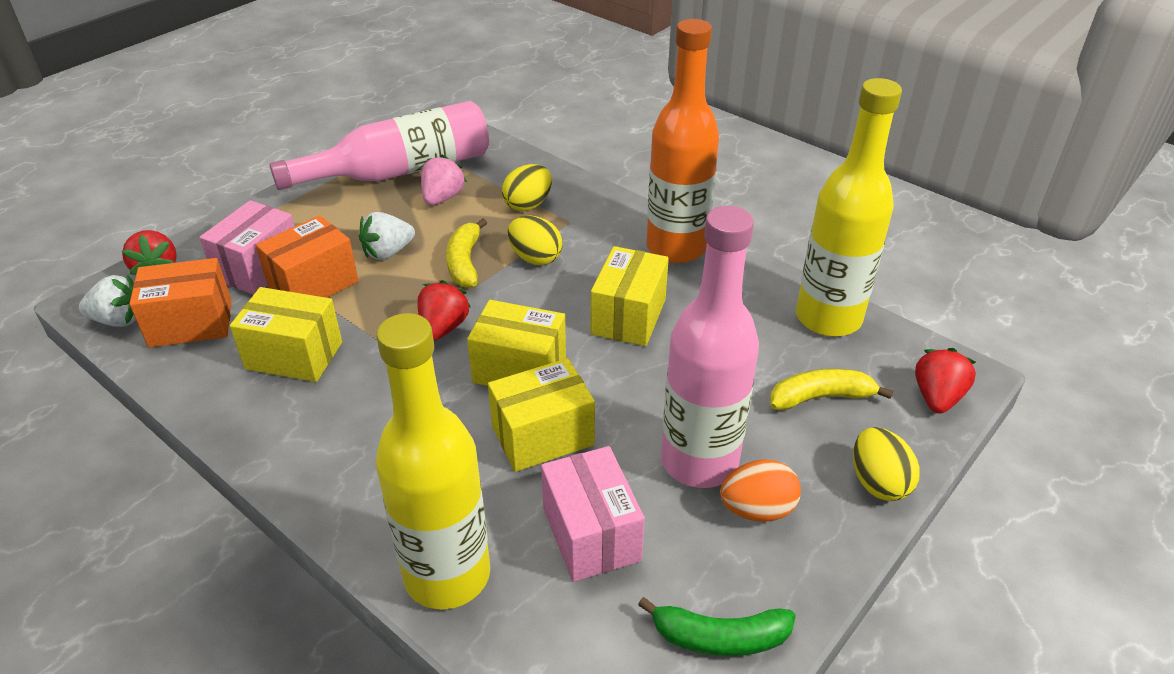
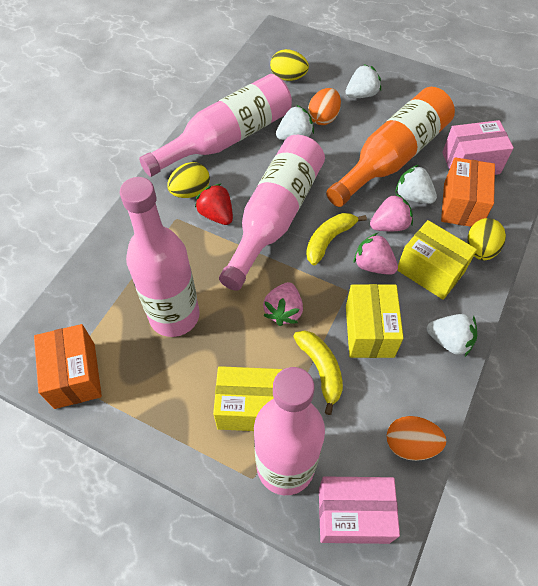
green banana: [638,597,796,656] = 1 -> none = 0
orange egg: [720,459,801,522] = 1 -> [308,88,341,125] [387,416,446,461] = 2
pink bottle: [270,101,489,190] [661,206,759,488] = 2 -> [120,177,200,337] [139,74,292,177] [219,135,325,291] [254,367,325,495] = 4
pink strawberry: [421,155,467,205] = 1 -> [263,282,303,326] [354,233,398,275] [370,193,413,231] = 3
red strawberry: [122,230,177,275] [417,280,471,341] [915,348,976,413] = 3 -> [195,183,233,225] = 1
white strawberry: [79,275,136,327] [359,212,415,260] = 2 -> [276,105,314,140] [345,64,381,98] [395,165,437,204] [427,314,477,356] = 4
yellow bottle: [376,313,490,609] [796,78,902,337] = 2 -> none = 0
yellow box: [230,287,342,382] [467,300,566,386] [488,358,595,472] [591,246,669,346] = 4 -> [213,366,283,431] [346,284,404,358] [397,220,477,300] = 3

